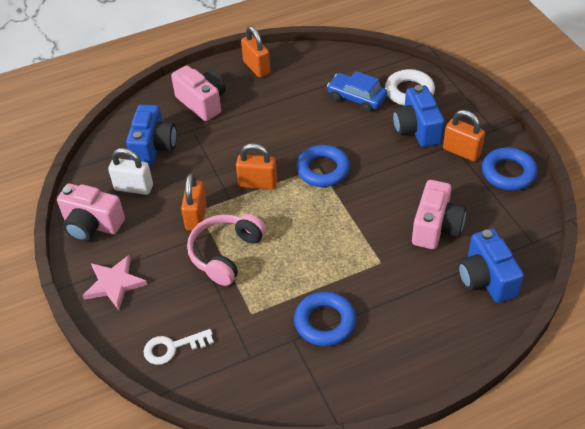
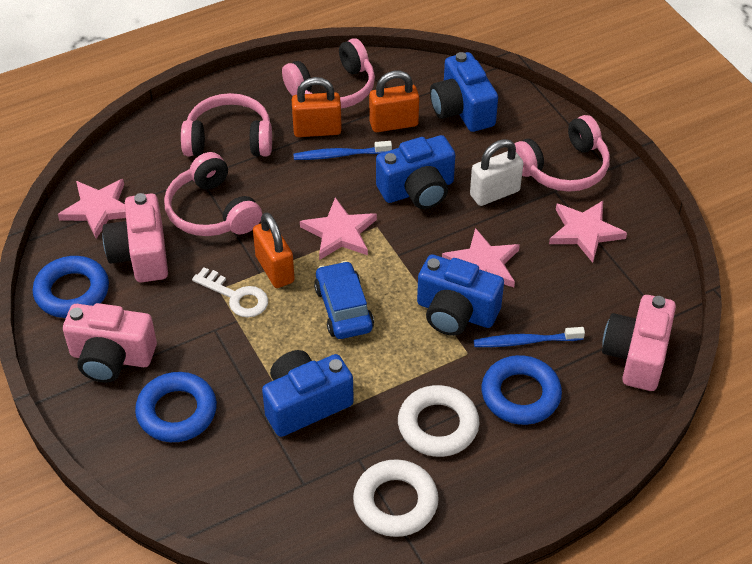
blue camera: [126,104,177,166] [393,85,445,147] [458,228,524,303] = 3 -> [262,350,354,437] [376,135,455,209] [417,255,504,336] [430,52,498,132] = 4
blue toothbrush: none = 0 -> [293,141,392,160] [474,327,585,347] = 2
orange padlock: [181,173,207,231] [236,143,277,190] [241,26,271,78] [443,110,485,161] = 4 -> [253,212,295,288] [292,77,342,137] [369,71,419,132] = 3
pink headphones: [187,214,266,286] = 1 -> [164,152,262,236] [181,93,272,156] [282,38,375,108] [514,115,610,192] = 4
pink star: [82,255,147,310] = 1 -> [58,179,126,239] [300,197,377,260] [442,228,520,287] [549,201,627,263] = 4
white ring: [385,69,435,106] = 1 -> [353,459,439,537] [398,385,480,457] = 2

